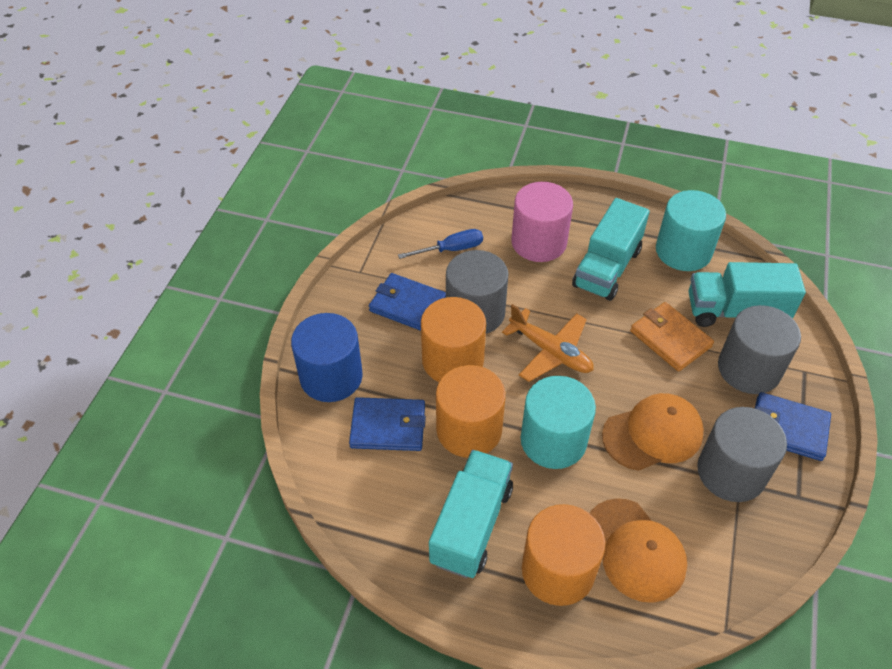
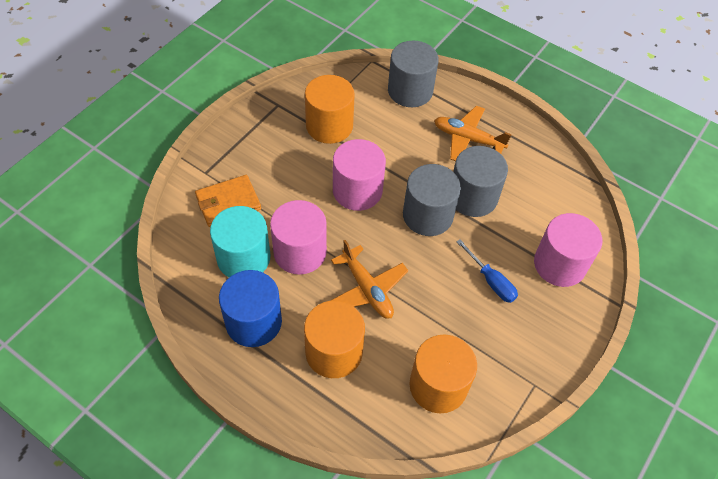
blue wallet: [349,397,426,451] [369,273,446,331] [755,392,831,461] = 3 -> none = 0
orange cap: [590,498,687,603] [602,393,704,471] = 2 -> none = 0
orange plane: [502,304,594,382] = 1 -> [330,240,408,319] [434,106,512,161] = 2
pink cylinder: [511,182,573,262] = 1 -> [270,200,327,275] [333,139,386,211] [534,213,602,287] = 3
turquoise cylinder: [521,376,596,469] [656,190,726,271] = 2 -> [210,206,270,277] = 1
turquoise truck: [429,450,513,578] [572,198,650,301] [688,262,806,327] = 3 -> none = 0

